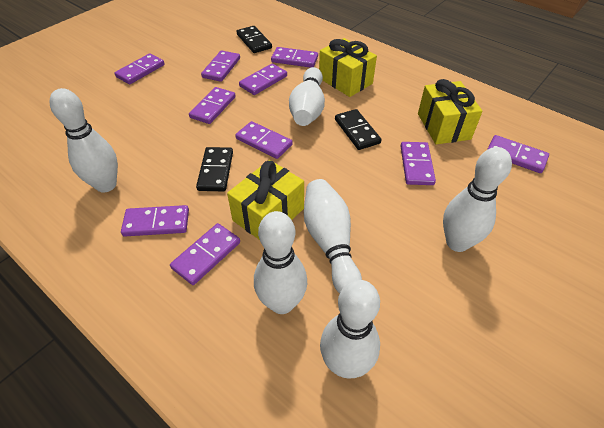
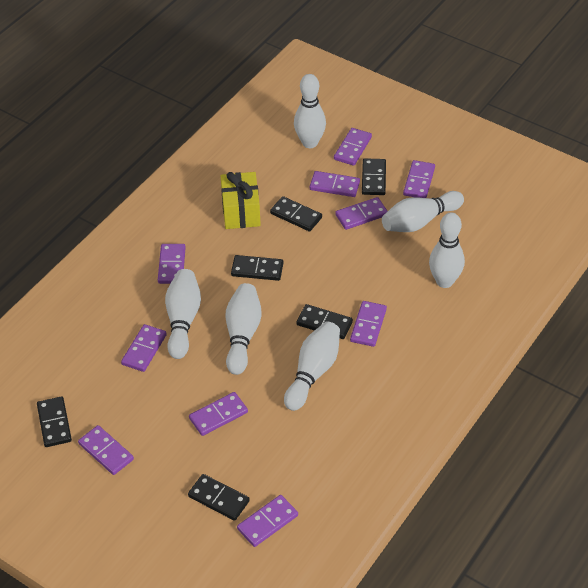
black domino: [196,147,233,191] [236,26,272,53] [335,109,381,150] = 3 -> [37,397,72,447] [188,474,250,521] [231,255,283,281] [270,196,322,232] [297,304,353,339] [362,158,386,195] = 6
yellow gift: [227,160,304,240] [319,38,377,97] [418,79,483,144] = 3 -> [221,172,261,229] = 1

